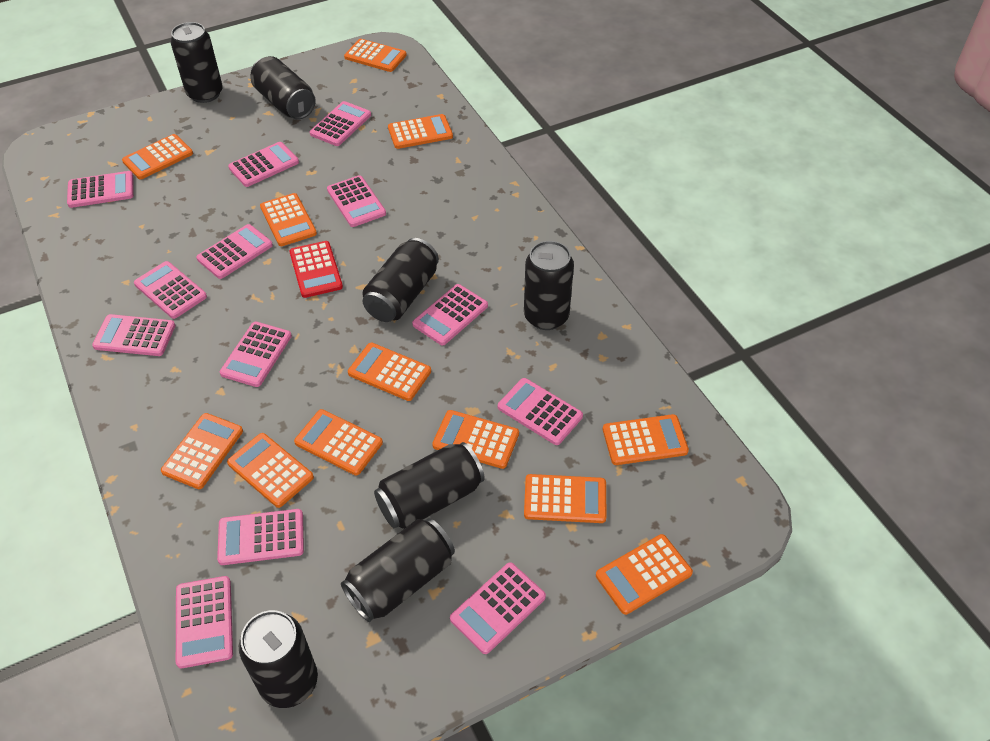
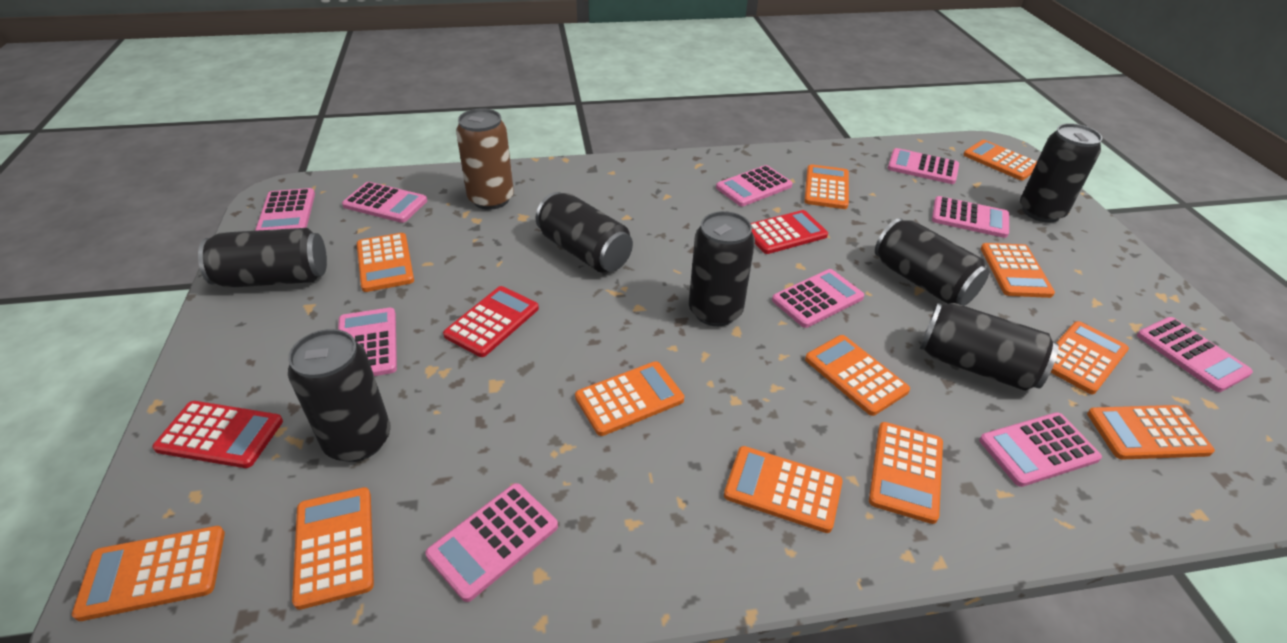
brown can: none = 0 -> [456,108,514,210] = 1
pink calculator: [67,171,134,208] [92,314,175,356] [134,261,207,319] [176,576,233,668] [196,224,273,279] [217,509,304,565] [220,322,292,387] [228,142,299,187] [310,101,371,146] [327,175,386,227] [412,284,488,345] [450,562,546,654] [498,378,583,445] = 13 -> [255,188,315,231] [338,308,397,376] [342,182,427,223] [425,483,558,602] [716,165,793,206] [772,269,864,328] [888,148,959,184] [932,196,1009,238] [979,412,1102,487] [1137,317,1253,392] = 10
red calculator: [289,241,343,298] = 1 -> [152,401,283,468] [443,286,539,357] [751,210,828,254] = 3

